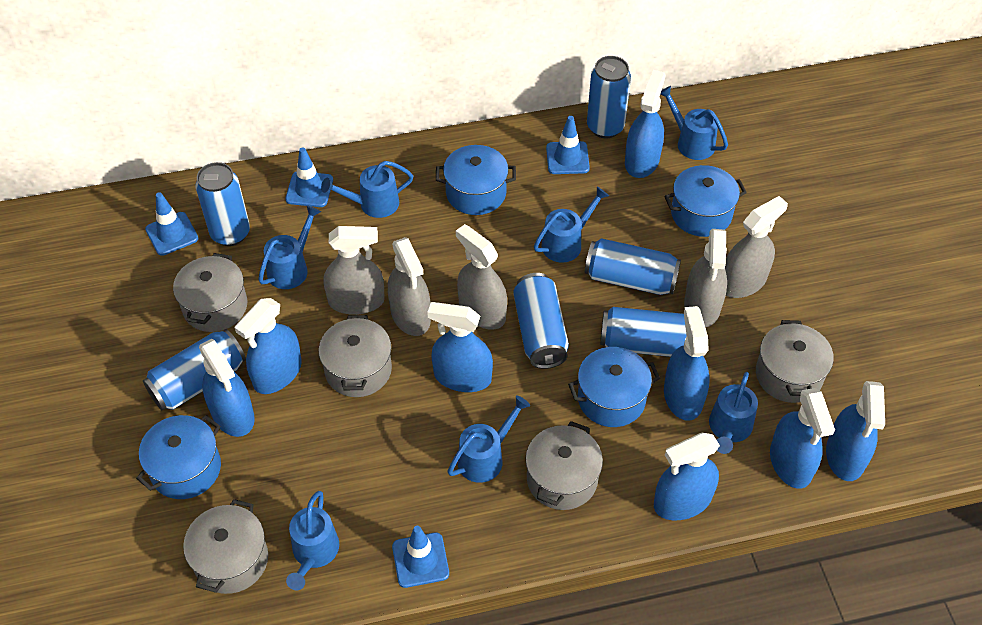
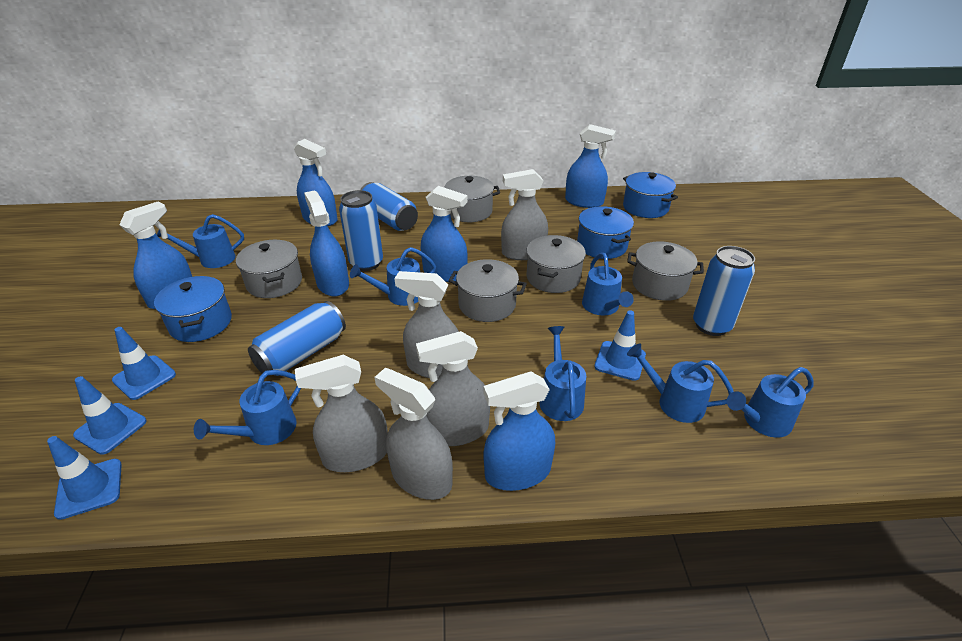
blue can: [143,329,246,410] [196,162,250,246] [513,273,569,369] [585,238,681,295] [587,56,631,138] [600,307,687,357] = 6 -> [248,301,346,377] [339,190,383,271] [360,182,418,231] [693,246,755,336] = 4
blue pot: [136,415,221,499] [436,145,516,215] [568,347,660,427] [664,165,747,237] = 4 -> [154,276,232,342] [577,206,634,259] [623,172,678,218] = 3
blue spray bottle: [199,339,255,437] [235,298,302,394] [427,302,493,392] [625,70,665,178] [654,433,720,520] [664,306,710,421] [770,388,835,489] [826,381,885,481] = 8 -> [119,202,192,309] [294,139,337,226] [304,190,349,296] [421,186,468,282] [483,372,555,491] [565,124,616,208] = 6

